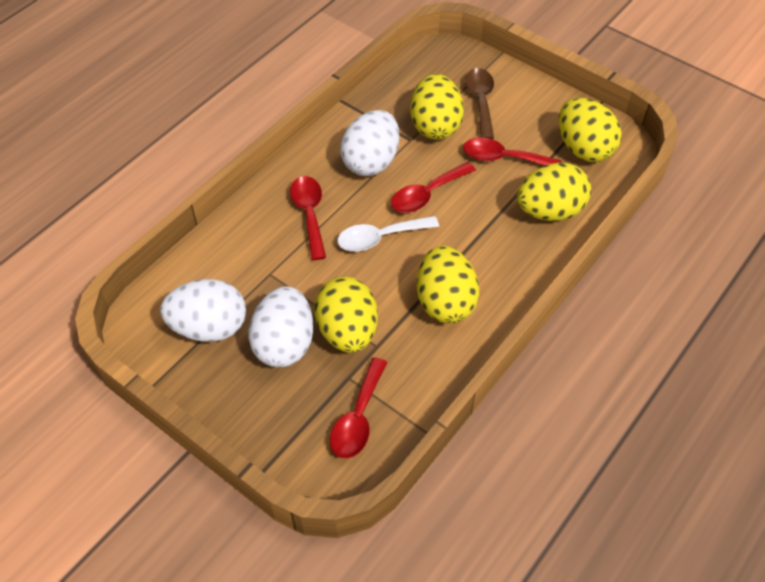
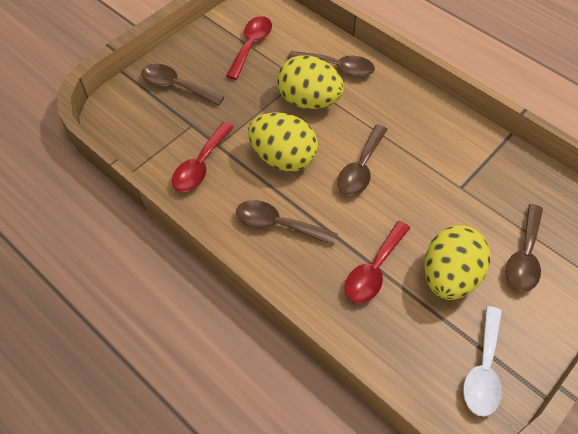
brown spoon: [465,68,494,139] = 1 -> [141,64,224,106] [236,200,338,246] [288,51,375,77] [337,125,388,196] [506,204,543,292] = 5
red spoon: [290,176,326,260] [330,357,387,459] [391,162,476,213] [463,138,561,166] = 4 -> [172,122,234,192] [226,16,272,80] [344,221,410,303] = 3
white egg: [160,279,246,342] [248,286,313,367] [340,110,399,176] = 3 -> none = 0
yellow egg: [314,276,378,353] [410,74,464,140] [417,246,479,323] [517,163,591,221] [559,98,622,162] = 5 -> [248,112,318,172] [277,55,344,109] [424,225,490,300] = 3

